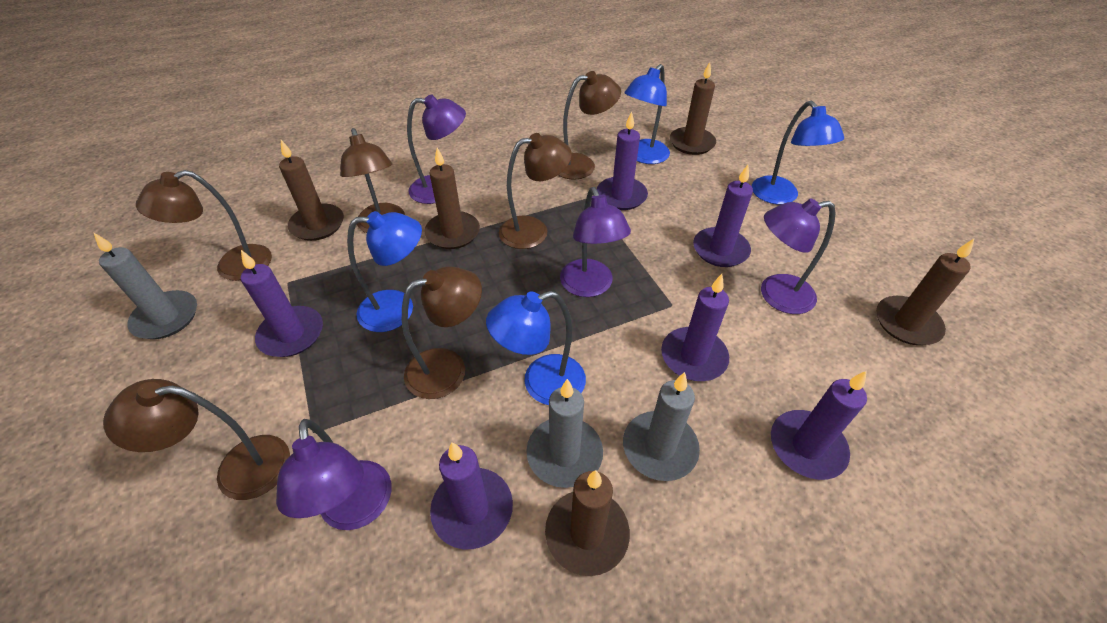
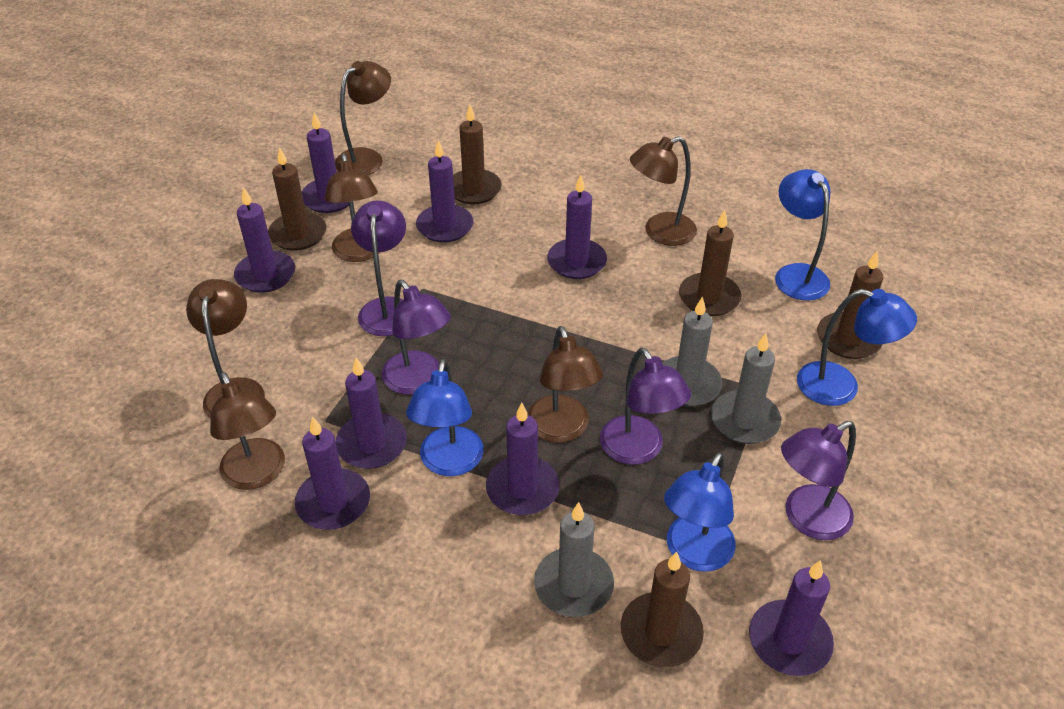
purple candle: [241,250,323,357] [430,442,513,549] [597,111,648,210] [661,274,729,381] [693,165,753,267] [771,371,867,480] = 6 -> [234,187,295,293] [295,416,370,530] [302,112,349,213] [336,357,407,469] [416,140,474,243] [486,403,560,515] [547,175,607,279] [749,560,834,676] = 8

